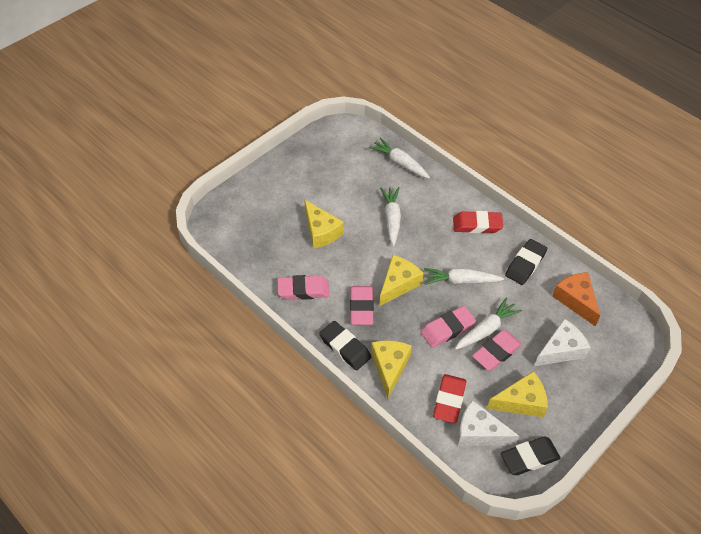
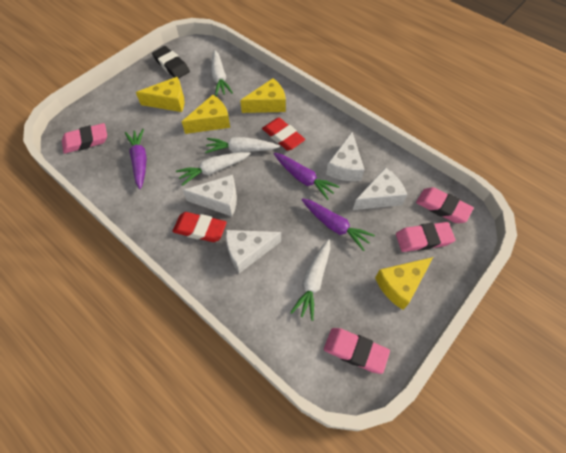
black eraser: [319,321,371,370] [501,437,561,475] [505,239,547,285] = 3 -> [152,46,190,79] = 1
orange cheese: [552,272,600,326] = 1 -> none = 0
purple carrot: none = 0 -> [125,129,147,189] [274,153,340,200] [302,198,375,251] = 3
white cheese: [458,400,519,446] [534,319,591,366] = 2 -> [183,175,237,216] [226,230,281,273] [326,132,365,181] [353,167,407,210] = 4

